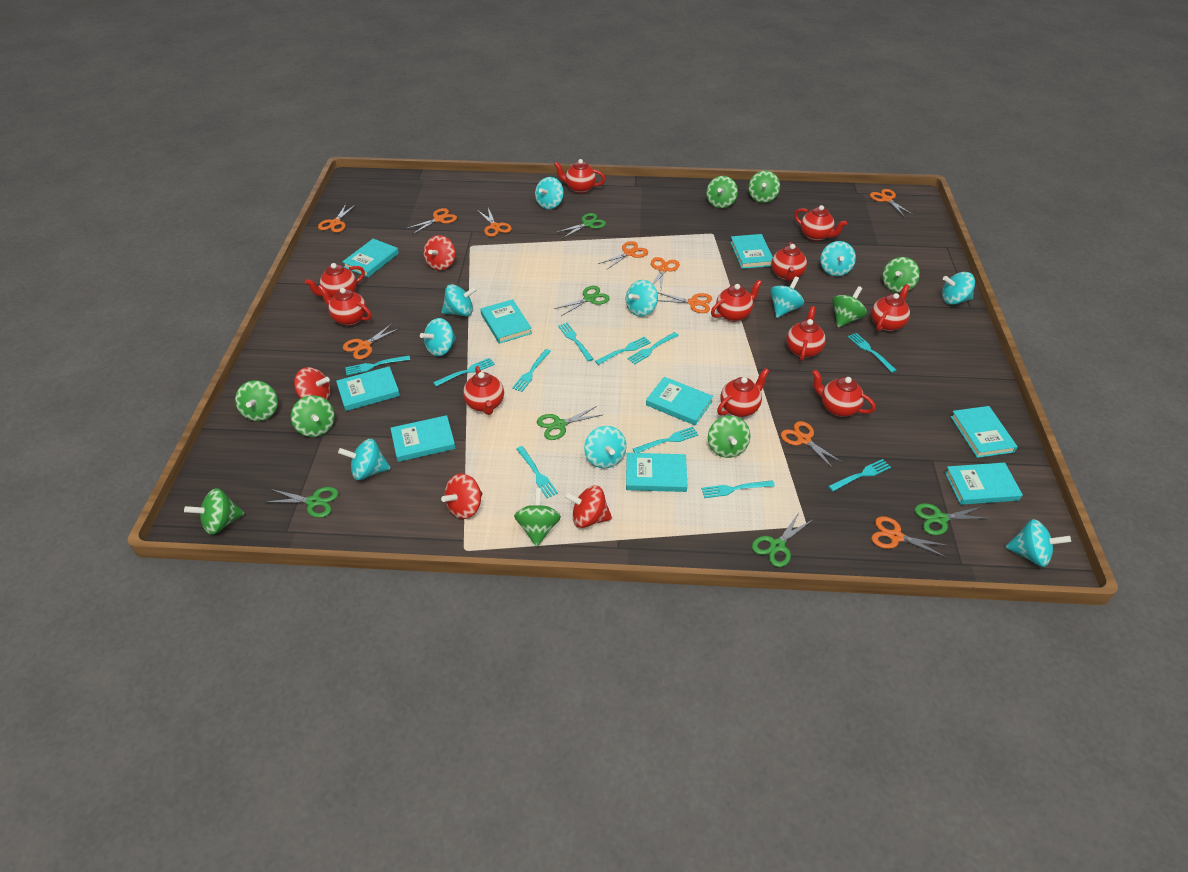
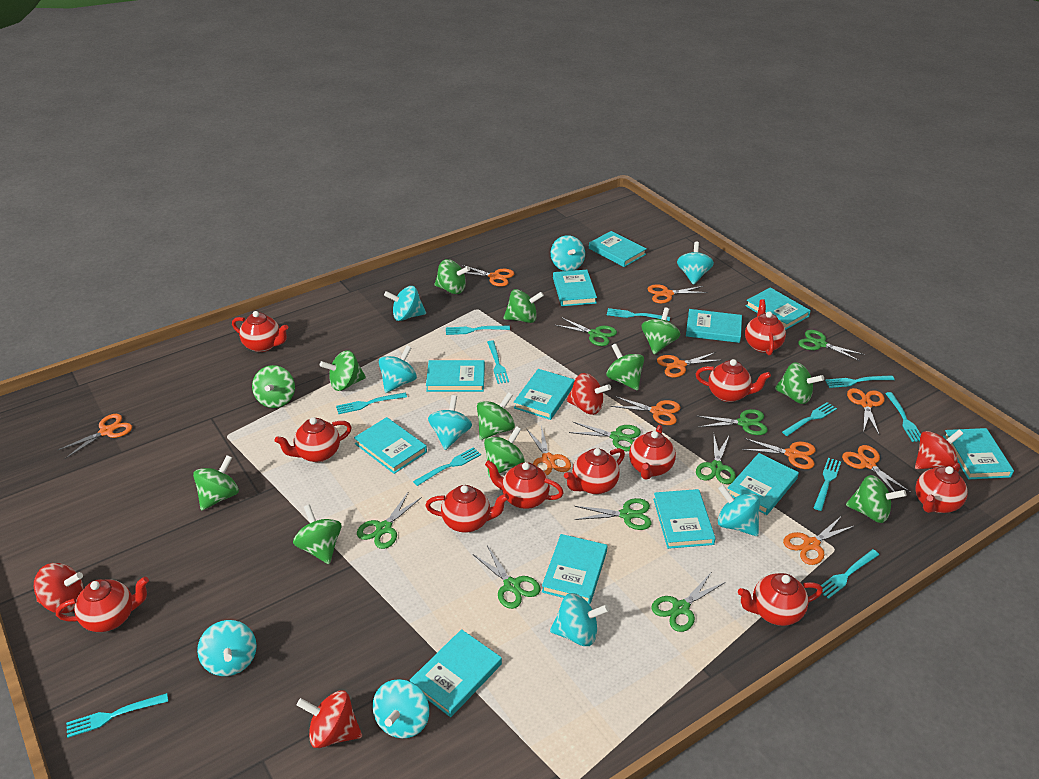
green scissors: [267,487,339,518] [537,406,602,440] [554,286,610,316] [557,213,606,239] [752,511,813,567] [915,503,991,535] = 6 -> [357,492,422,549] [473,546,540,609] [555,317,617,346] [569,422,641,451] [574,498,652,530] [651,573,726,632] [696,436,736,484] [697,409,768,435] [798,330,865,361] = 9
green spinning top: [184,488,245,535] [235,380,278,421] [291,395,335,437] [514,488,561,547] [706,176,738,208] [708,416,750,458] [748,171,780,203] [832,286,867,328] [882,257,920,293] = 9 -> [193,455,239,511] [252,365,295,408] [293,504,341,564] [320,350,366,391] [435,259,470,294] [477,392,515,440] [484,426,525,477] [503,289,544,323] [606,344,644,391] [642,307,680,354] [775,362,824,404] [846,475,906,523] = 12
turquoise book: [336,366,400,411] [342,239,399,277] [390,415,456,462] [480,299,532,344] [626,453,687,492] [646,377,713,426] [730,234,773,269] [945,463,1023,505] [950,406,1018,458] = 9 -> [354,417,427,474] [409,629,502,717] [426,360,485,392] [514,369,575,420] [542,534,607,604] [553,270,597,306] [589,231,647,267] [653,489,716,549] [686,309,742,343] [728,453,799,515] [746,287,811,330] [943,428,1014,480] = 12
turquoise spinning top: [338,439,391,480] [420,318,456,356] [442,284,477,316] [535,177,564,209] [584,426,626,469] [626,280,658,317] [770,276,804,318] [820,241,856,276] [942,272,975,305] [1006,519,1071,567] = 10 -> [197,620,257,676] [373,679,429,738] [379,346,417,393] [384,286,426,321] [428,395,472,450] [550,593,609,646] [551,235,585,271] [677,242,714,285] [717,485,760,536] = 9

